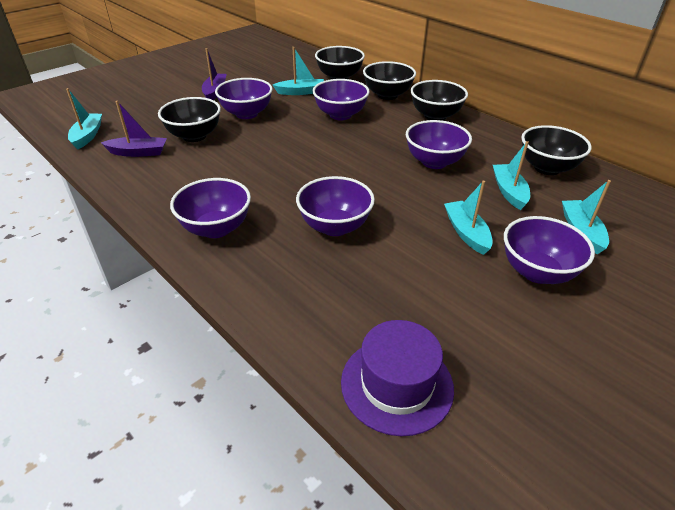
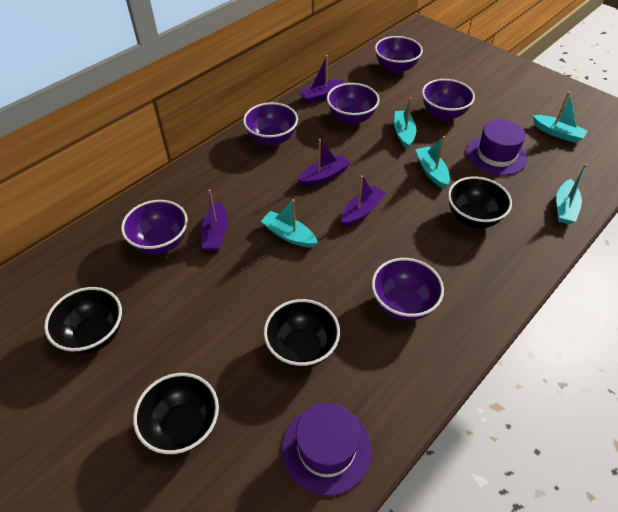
black bowl: [158,97,221,142] [315,46,365,79] [363,61,416,100] [411,80,468,121] [521,125,592,175] = 5 -> [44,287,122,354] [133,373,219,454] [264,299,340,368] [448,177,512,228] = 4
purple boat: [101,101,167,157] [202,48,227,100] = 2 -> [202,189,228,251] [297,139,350,186] [299,55,344,104] [341,175,386,227] = 4
purple hat: [341,320,454,436] = 1 -> [282,403,372,496] [466,119,527,176] = 2

